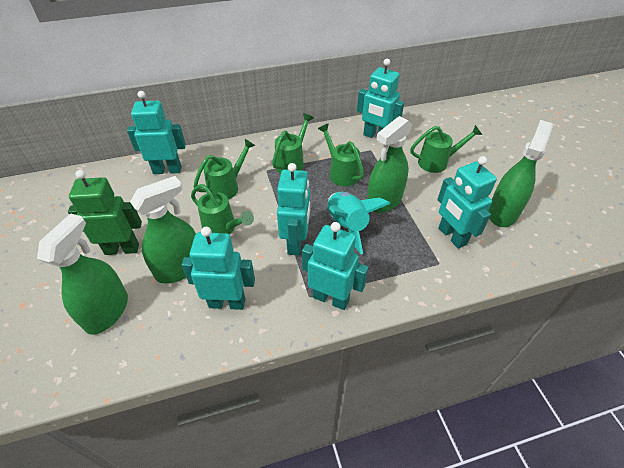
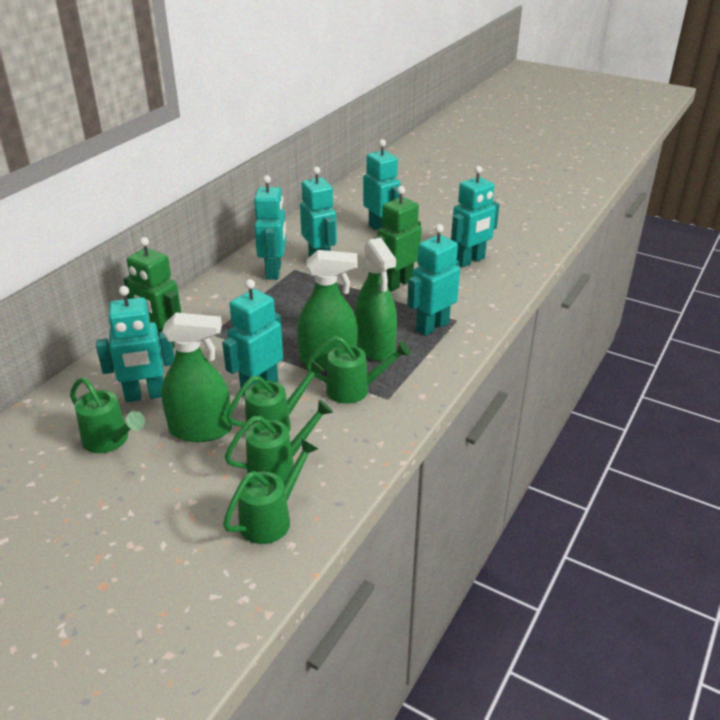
green robot: [68,170,142,255] = 1 -> [124,237,182,348] [374,186,422,292] = 2
green spray bottle: [37,213,128,335] [130,176,196,283] [367,116,413,213] [488,120,553,227] = 4 -> [161,313,232,442] [297,250,358,370] [355,238,397,362] = 3
turquoise robot: [127,91,186,174] [182,227,255,310] [277,163,310,256] [302,222,368,310] [357,59,404,138] [437,156,497,249] = 6 -> [96,286,175,402] [222,279,283,396] [254,175,286,280] [300,166,337,257] [363,139,400,230] [407,224,460,336] [451,166,499,267] = 7
turquoise rocket: [328,192,390,254] = 1 -> none = 0

